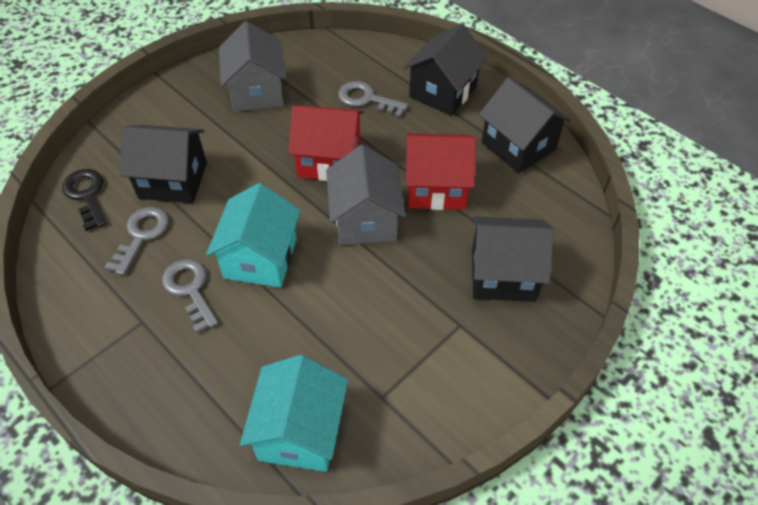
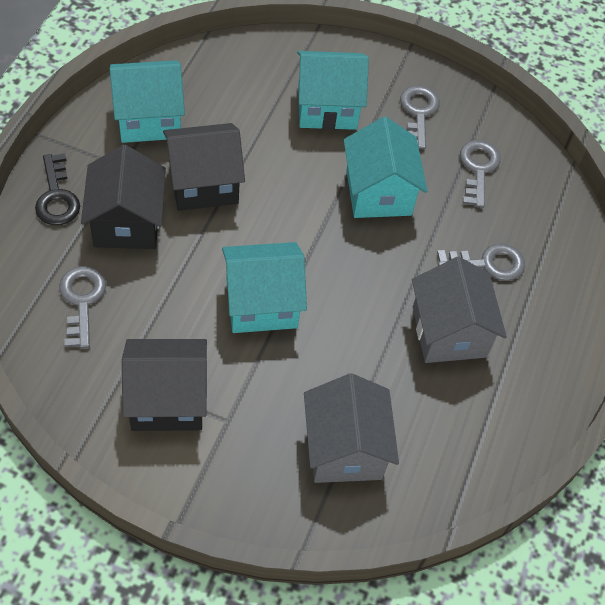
black house: [120,125,207,203] [404,24,488,116] [472,216,554,302] [479,77,572,173] = 4 -> [81,145,166,249] [122,339,207,431] [163,123,245,211] = 3
grey key: [104,207,169,276] [162,259,218,333] [338,81,408,117] = 3 -> [59,266,106,348] [400,85,440,149] [437,243,525,281] [460,140,501,208] = 4
red house: [288,105,364,181] [406,133,476,210] = 2 -> none = 0
turquoise house: [206,183,301,288] [240,355,348,472] = 2 -> [110,60,185,143] [222,242,307,333] [297,51,369,130] [344,116,427,218] = 4

